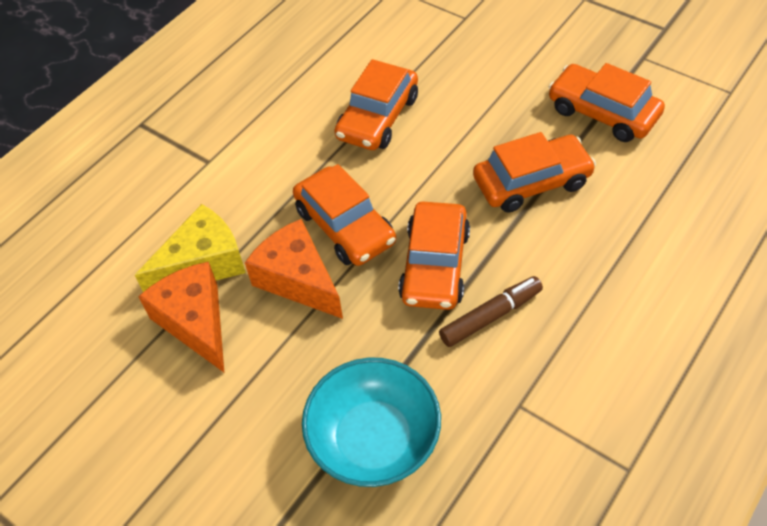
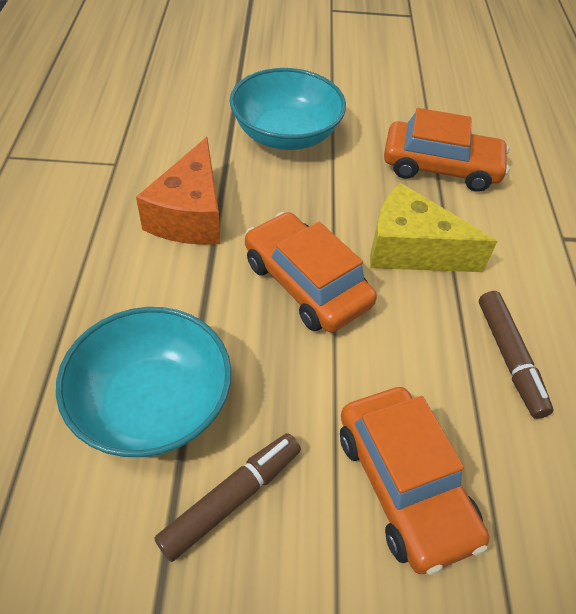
brown marker: [439,276,543,347] = 1 -> [154,433,301,562] [479,291,554,419] = 2
orange car: [293,164,396,266] [334,59,418,150] [398,202,470,310] [473,132,596,213] [548,63,665,142] = 5 -> [245,212,377,332] [340,387,489,575] [384,108,510,192] = 3
orange cheese: [138,262,224,372] [245,219,343,319] = 2 -> [136,137,220,245] = 1
turquoise bowl: [302,358,441,487] = 1 -> [56,307,232,457] [230,68,346,150] = 2

